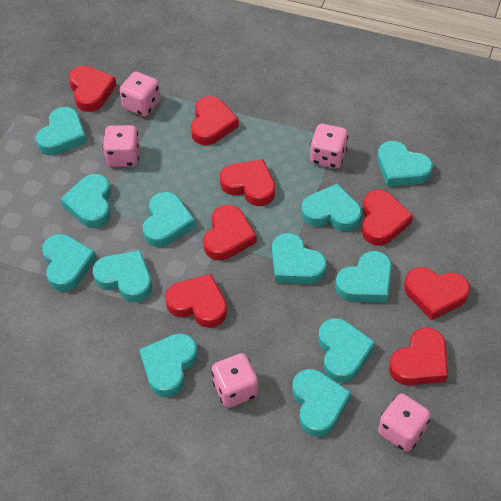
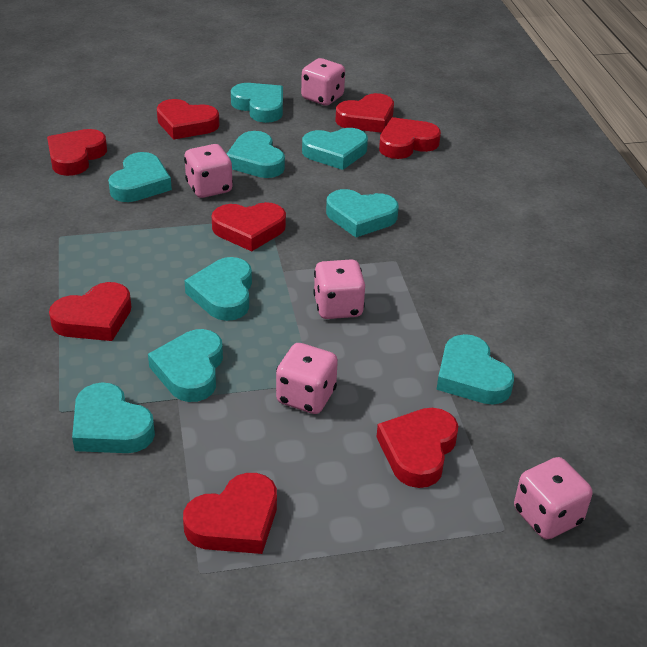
turquoise heart: [36,107,87,155] [42,234,97,292] [61,174,111,228] [93,250,152,302] [139,333,198,397] [143,192,195,247] [272,233,327,284] [293,369,351,437] [301,184,362,231] [318,318,375,383] [335,251,392,302] [377,141,433,186] = 12 -> [72,382,155,453] [108,152,172,202] [148,329,223,402] [184,257,252,321] [227,131,285,178] [231,83,283,123] [302,128,368,170] [326,189,399,238] [437,334,514,404] = 9

